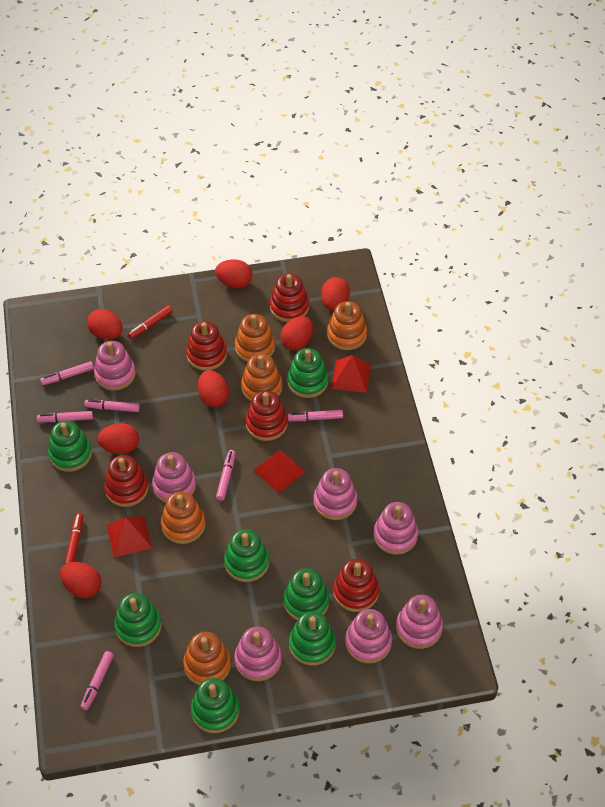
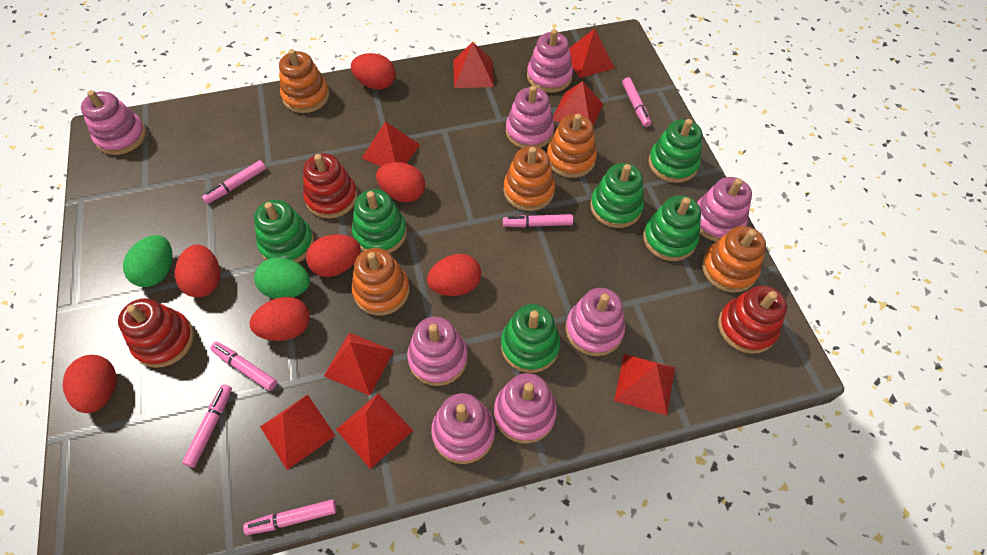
green egg: none = 0 -> [123,235,173,287] [254,258,310,299] = 2
green stacking toy: [48,421,92,472] [114,593,162,647] [191,678,239,733] [224,529,269,582] [283,568,329,620] [287,348,328,398] [289,611,336,666] = 7 -> [254,200,314,263] [352,189,407,253] [501,304,560,373] [590,163,644,228] [643,195,701,261] [649,119,702,183] = 6
pink stacking toy: [94,341,136,391] [152,452,196,503] [234,627,282,681] [314,468,357,520] [345,609,392,664] [373,502,418,555] [396,595,443,649] = 7 -> [81,90,146,155] [407,317,468,386] [431,393,495,464] [494,373,557,443] [506,86,554,148] [527,29,573,93] [566,288,625,356] [697,177,752,242] = 8
red marker: [65,513,83,564] [128,306,173,339] = 2 -> none = 0
red pyramid: [106,516,152,558] [253,449,306,493] [331,355,371,393] = 3 -> [260,395,335,470] [324,333,394,396] [336,393,413,469] [362,121,420,166] [453,42,494,88] [553,81,603,126] [569,29,615,78] [614,354,675,416] = 8
red stacking toy: [104,455,148,507] [186,321,227,371] [246,390,288,441] [270,274,309,322] [333,558,379,612] = 5 -> [118,298,194,368] [303,153,358,219] [718,285,787,354] = 3

